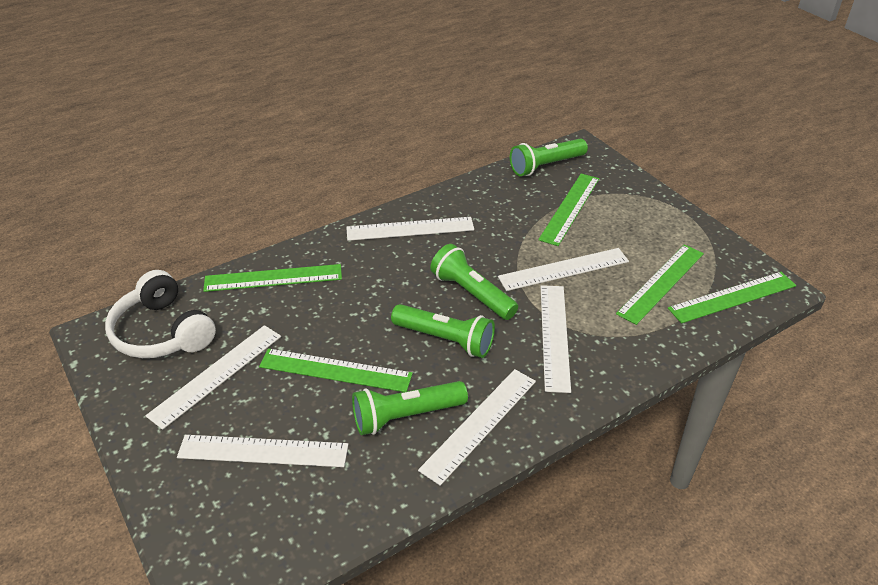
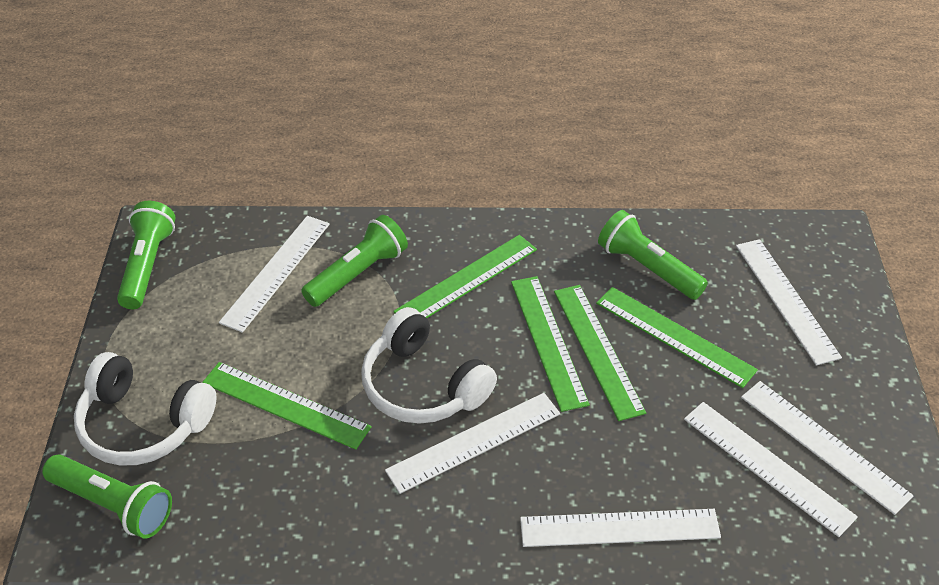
white headphones: [105,270,216,358] = 1 -> [74,352,217,465] [361,307,497,424] = 2

